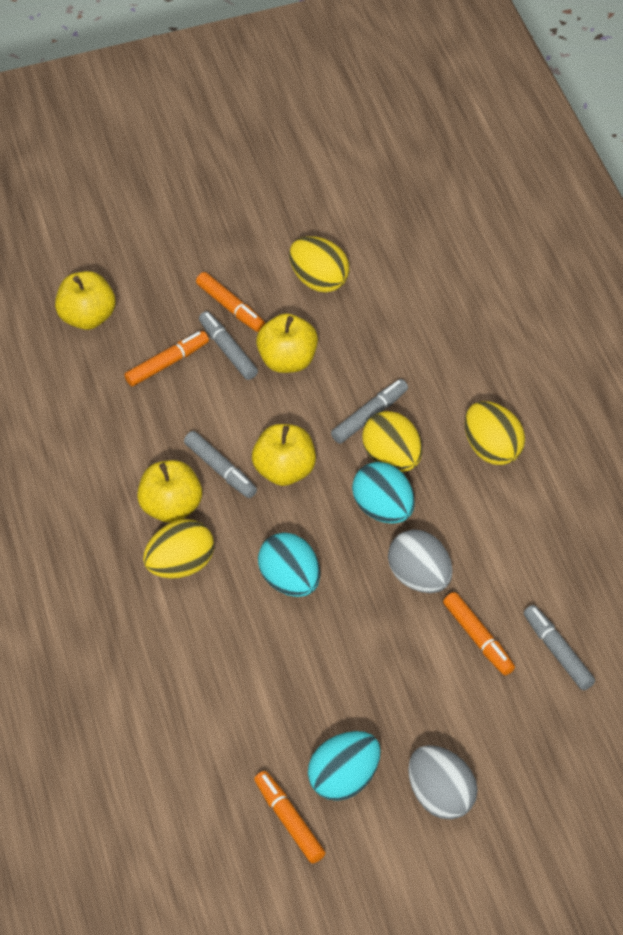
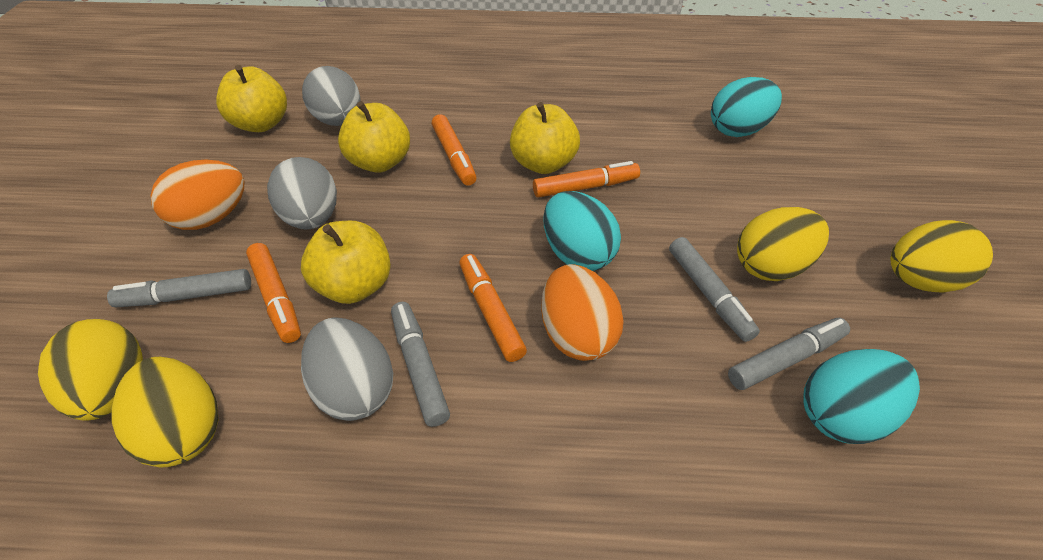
grey egg: [388,529,452,593] [408,745,478,820] = 2 -> [267,157,337,230] [301,318,393,421] [302,66,361,126] = 3
orange egg: none = 0 -> [150,160,244,230] [541,264,624,361] = 2

